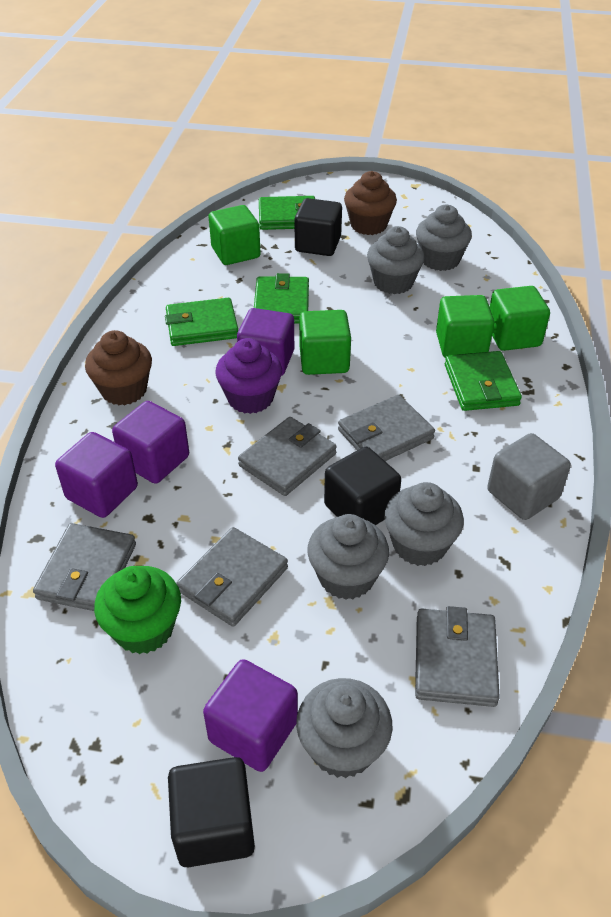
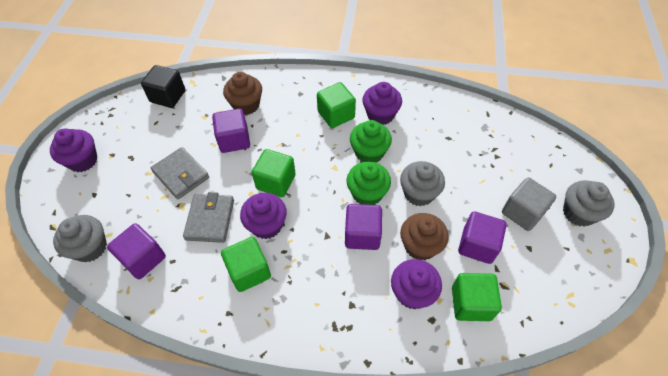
black cube: [168,757,255,867] [294,198,342,256] [324,447,401,525] = 3 -> [141,65,185,108] = 1
green cupcake: [94,566,181,654] = 1 -> [346,162,391,205] [350,120,392,163] = 2
green wallet: [165,298,238,346] [254,273,309,324] [259,196,315,230] [445,351,522,411] = 4 -> none = 0
grey cupcake: [296,678,392,778] [307,514,389,600] [367,226,425,294] [384,482,464,566] [416,205,472,271] = 5 -> [53,215,107,262] [400,161,445,206] [563,180,615,227] = 3
grey wallet: [33,523,136,611] [176,527,288,627] [238,417,337,496] [338,395,435,461] [415,606,500,707] = 5 -> [151,147,209,199] [183,192,234,243] = 2
purple cupcake: [215,338,282,414] = 1 -> [50,128,97,172] [240,193,287,239] [362,82,402,125] [391,259,442,309] = 4

